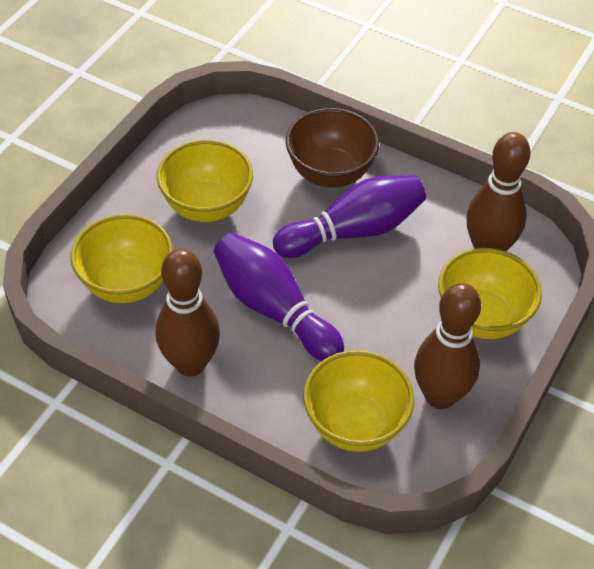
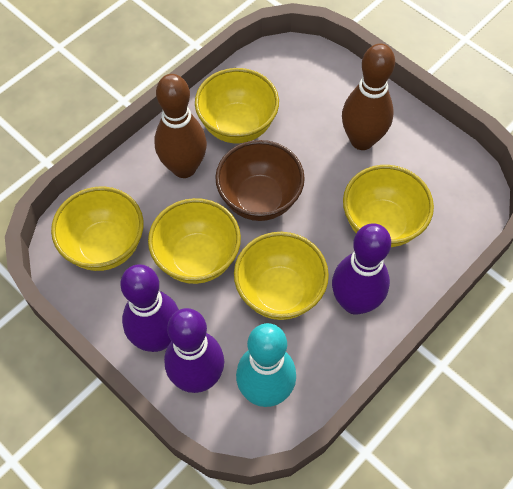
brown bowling pin: [156,249,220,377] [414,283,481,409] [466,132,531,251] = 3 -> [154,74,207,178] [342,43,395,150] = 2
purple bowling pin: [214,233,344,361] [273,175,426,258] = 2 -> [121,264,179,352] [164,308,224,393] [332,223,391,315] = 3
turquoise bowling pin: none = 0 -> [236,323,296,407] = 1
yellow bowl: [71,214,173,303] [157,140,253,222] [303,350,414,452] [438,248,542,339] = 4 -> [51,186,144,271] [148,198,241,284] [195,68,279,144] [234,232,329,320] [343,165,434,247] = 5

